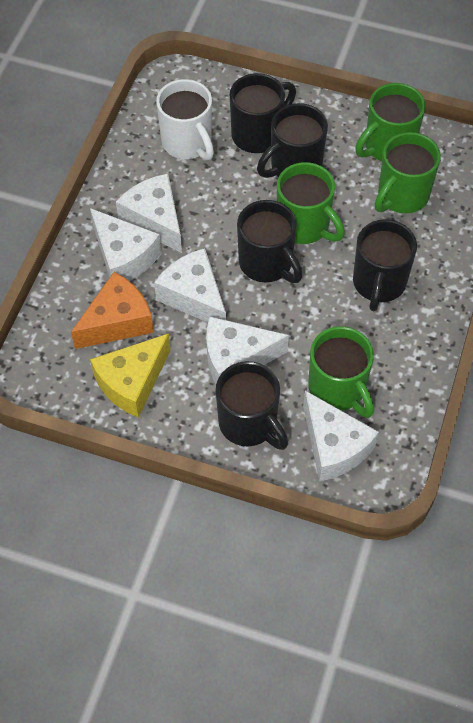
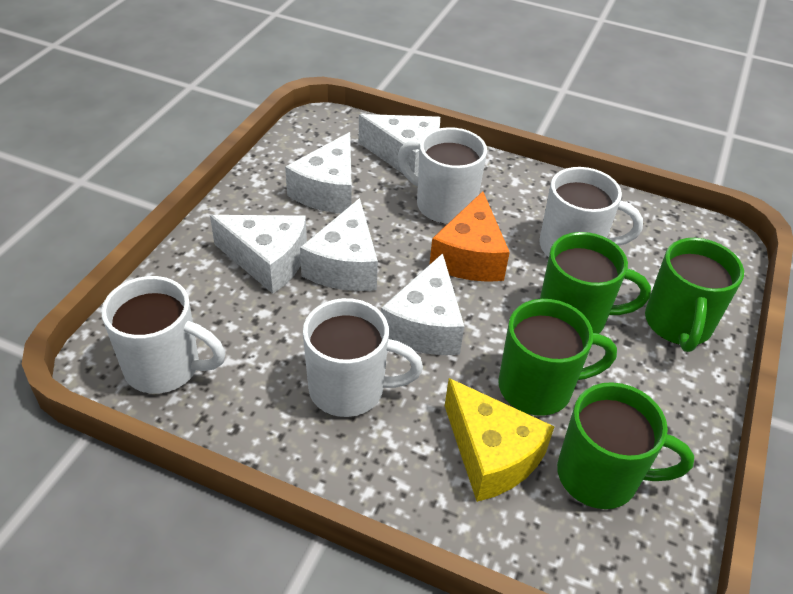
black mug: [216,361,289,450] [230,73,296,153] [237,200,303,283] [257,103,328,178] [353,219,417,311] = 5 -> none = 0
white mug: [156,79,214,160] = 1 -> [101,276,226,394] [303,298,423,417] [397,127,487,224] [539,167,643,257] = 4

